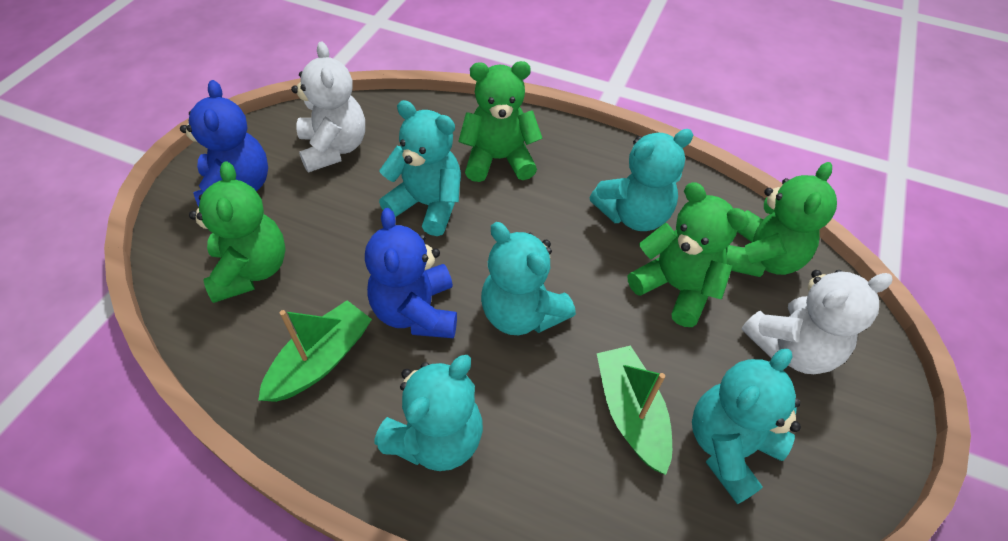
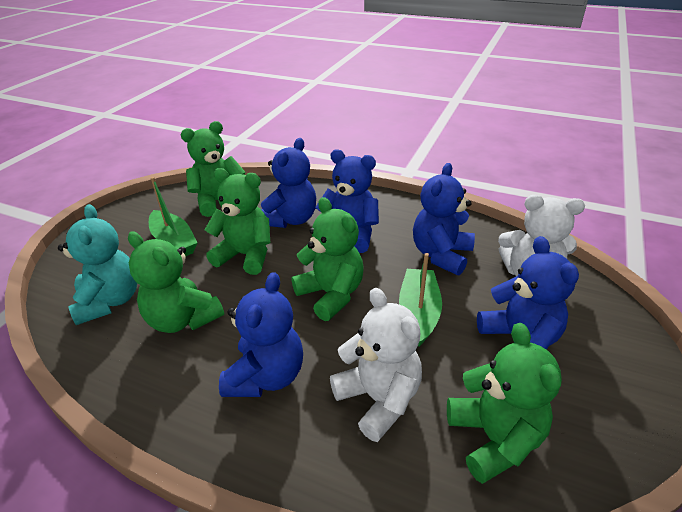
blue teddy bear: [180,80,268,207] [365,208,457,338] = 2 -> [219,272,303,397] [261,138,316,228] [315,149,379,253] [413,163,475,275] [477,236,579,350] = 5
green teddy bear: [189,161,286,303] [458,61,542,182] [628,182,750,327] [726,162,837,277] = 4 -> [128,231,224,333] [180,121,246,217] [204,168,270,275] [292,197,364,321] [447,323,562,484] = 5
turquoise teddy bear: [374,355,483,471] [379,100,461,236] [481,222,576,335] [590,129,694,231] [692,349,801,504] = 5 -> [58,204,137,325] = 1

